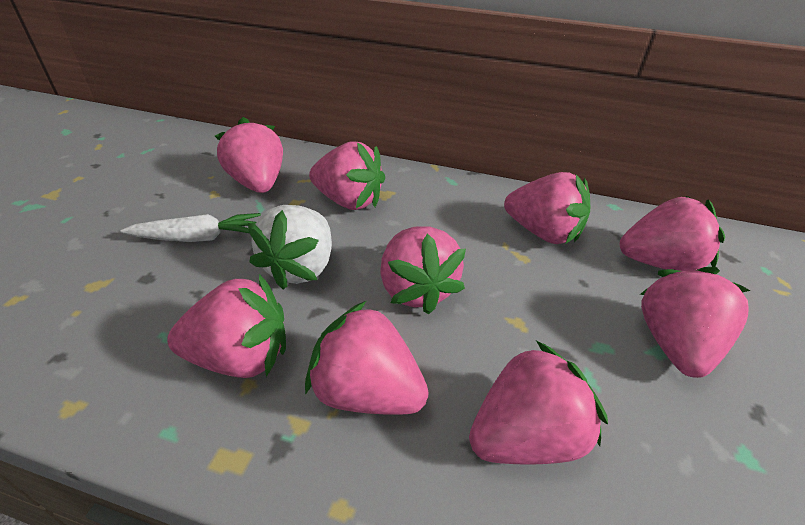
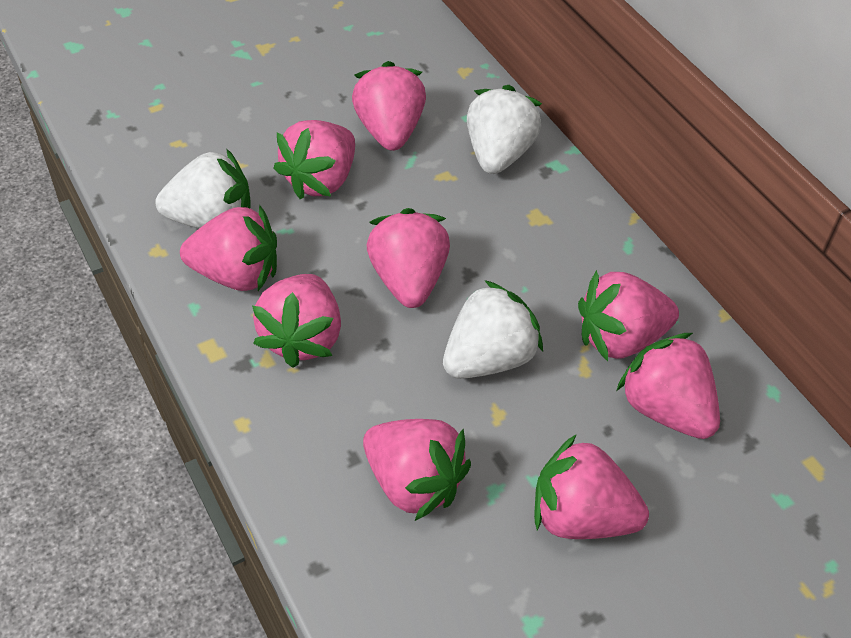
white carrot: [120,213,261,242] = 1 -> none = 0
white strawberry: [248,205,332,289] = 1 -> [156,148,251,229] [443,280,543,379] [467,85,542,174] = 3

